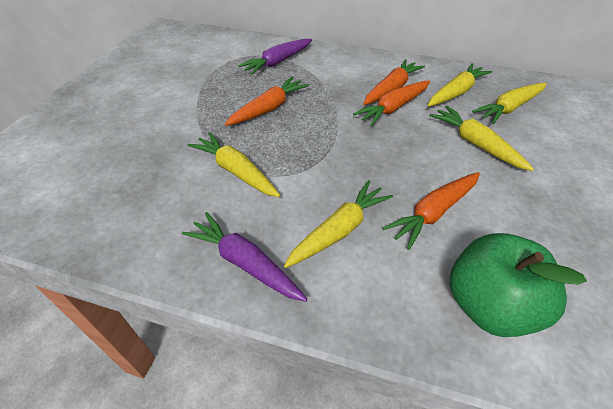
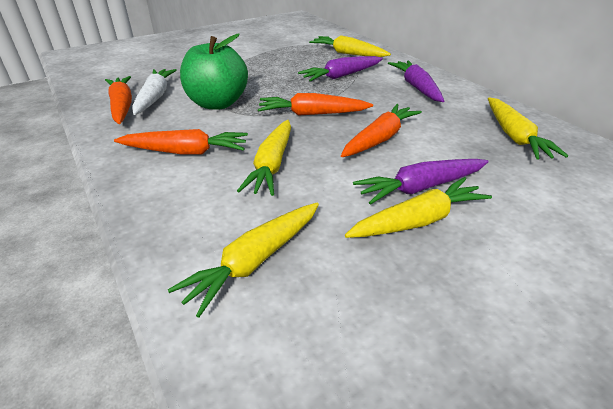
purple carrot: [182,212,308,302] [238,39,312,75] = 2 -> [298,56,383,82] [353,159,488,205] [388,60,444,102] = 3
white carrot: none = 0 -> [132,69,177,115] = 1

